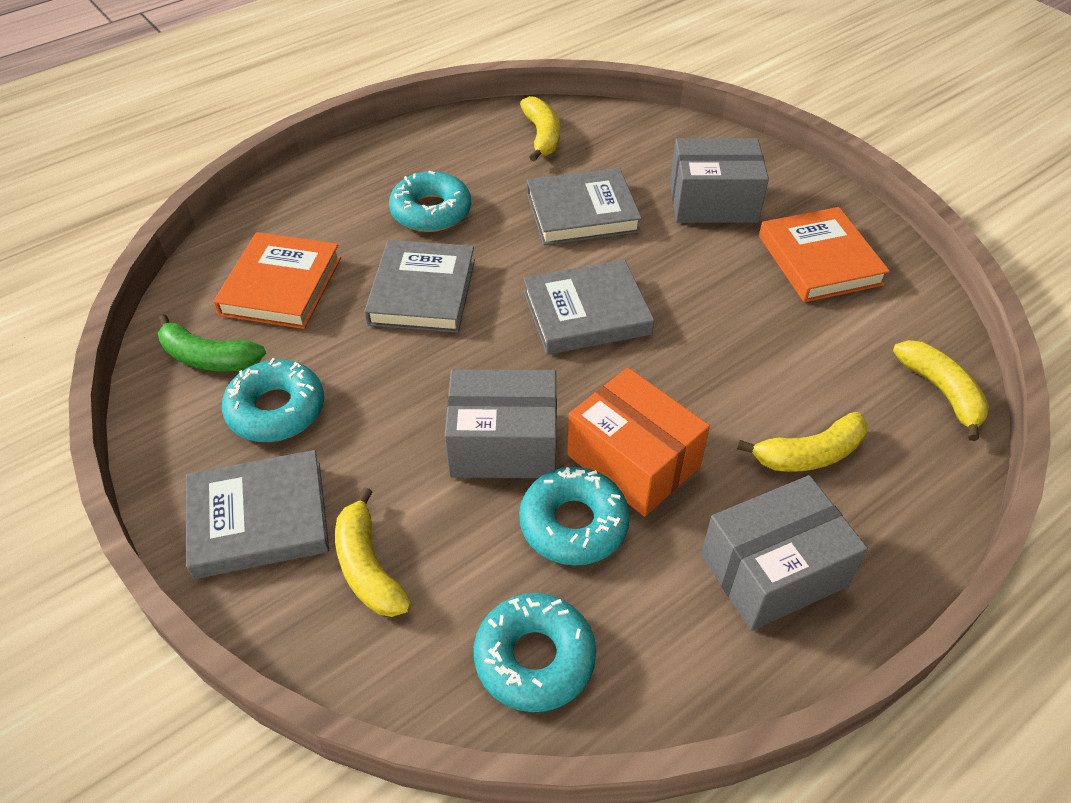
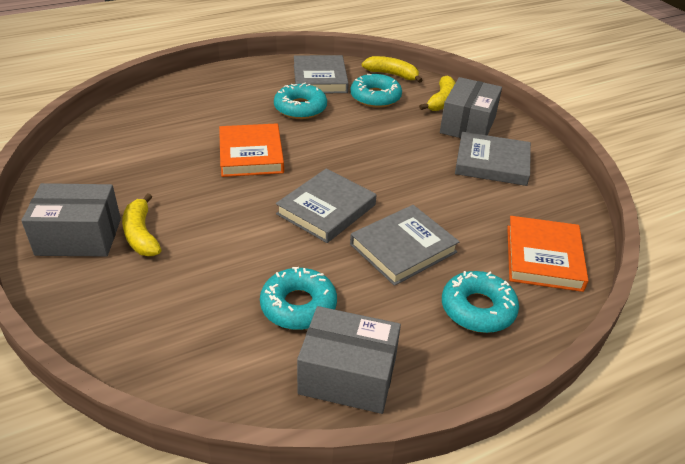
green banana: [158,314,266,371] = 1 -> none = 0
orange box: [567,368,710,516] = 1 -> none = 0
yellow banana: [335,487,412,617] [520,96,560,162] [737,412,868,472] [893,340,989,441] = 4 -> [122,193,161,256] [362,56,422,83] [419,75,456,111] = 3

